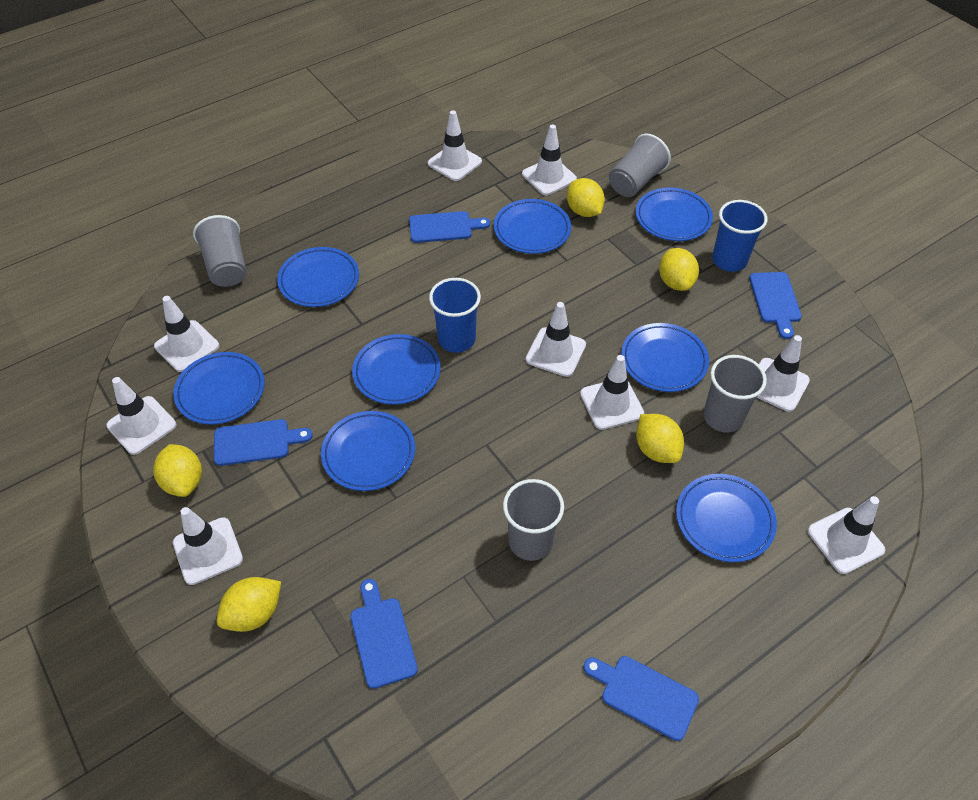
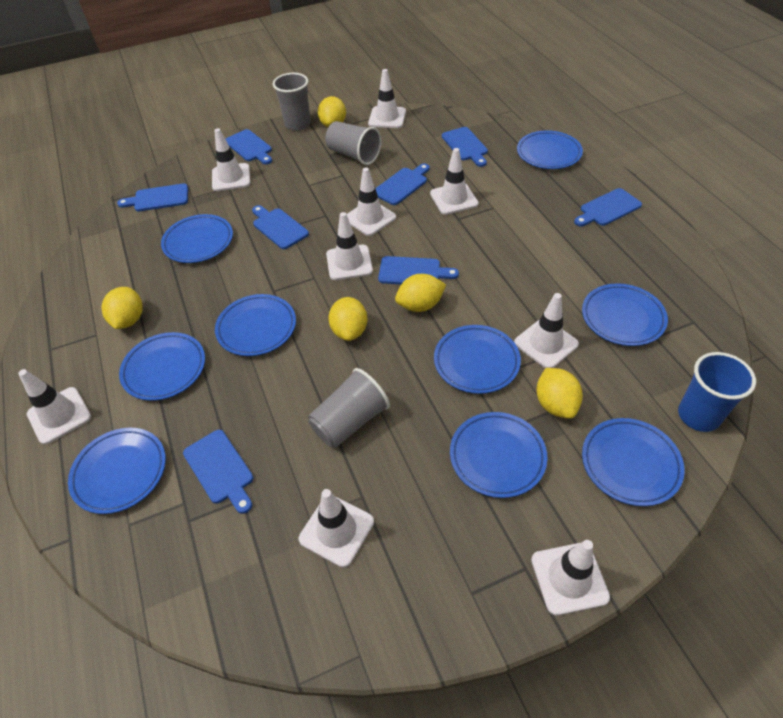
blue cup: [429,278,481,353] [712,200,767,272] = 2 -> [678,352,756,432] = 1
blue cutting board: [214,419,313,466] [350,579,418,689] [409,211,490,243] [583,656,699,741] [749,272,802,339] = 5 -> [117,183,188,211] [183,430,253,514] [226,129,272,164] [252,205,309,249] [375,164,430,205] [378,256,459,284] [442,127,488,167] [574,188,642,226] = 8
blue plate: [174,352,265,425] [277,247,359,307] [321,411,415,491] [352,334,441,405] [494,199,571,254] [621,323,709,392] [636,188,713,241] [676,474,777,562] = 8 -> [68,428,166,514] [119,332,205,401] [161,214,233,263] [215,294,296,356] [434,325,521,394] [450,412,547,498] [517,130,583,169] [582,284,668,346] [582,418,685,506] = 9
grey cup: [193,215,246,287] [503,479,564,561] [609,134,671,197] [703,355,767,433] = 4 -> [273,73,311,131] [308,368,390,448] [325,121,381,165] = 3

